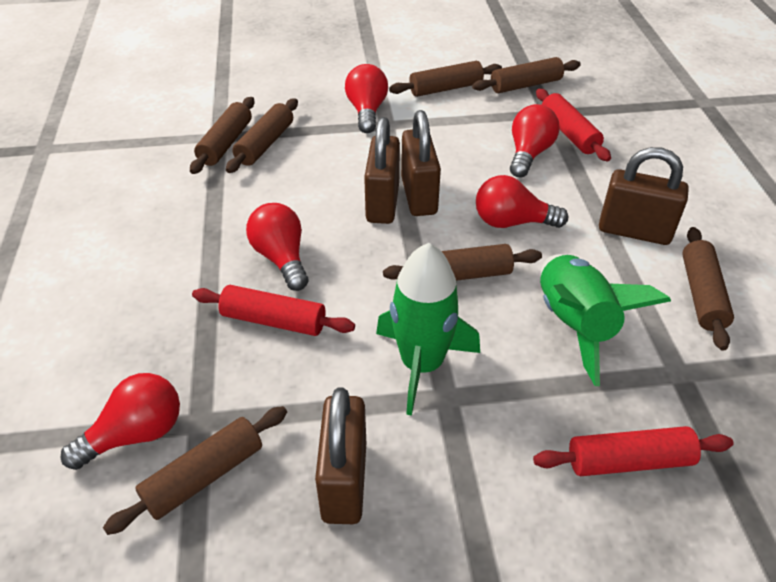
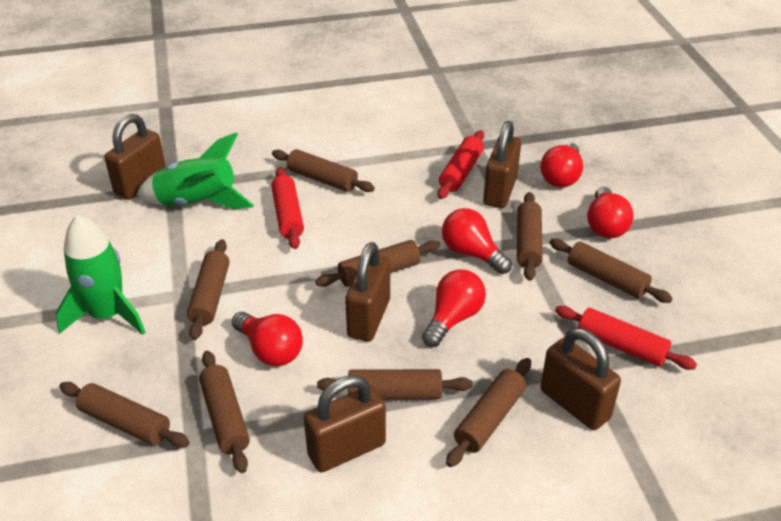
brown padlock: [315,387,366,524] [364,117,400,224] [401,110,441,216] [599,147,689,245] = 4 -> [104,114,166,200] [304,375,386,472] [345,242,390,342] [483,121,521,208] [541,328,621,430] = 5
brown rolling pin: [103,406,287,535] [190,97,254,174] [226,98,298,173] [383,244,542,281] [389,61,502,97] [472,57,581,93] [682,227,734,351] = 7 -> [59,382,190,448] [187,239,230,340] [199,351,250,473] [272,149,375,192] [315,240,440,287] [317,369,473,399] [446,358,531,467] [517,192,543,281] [549,238,673,303] = 9

